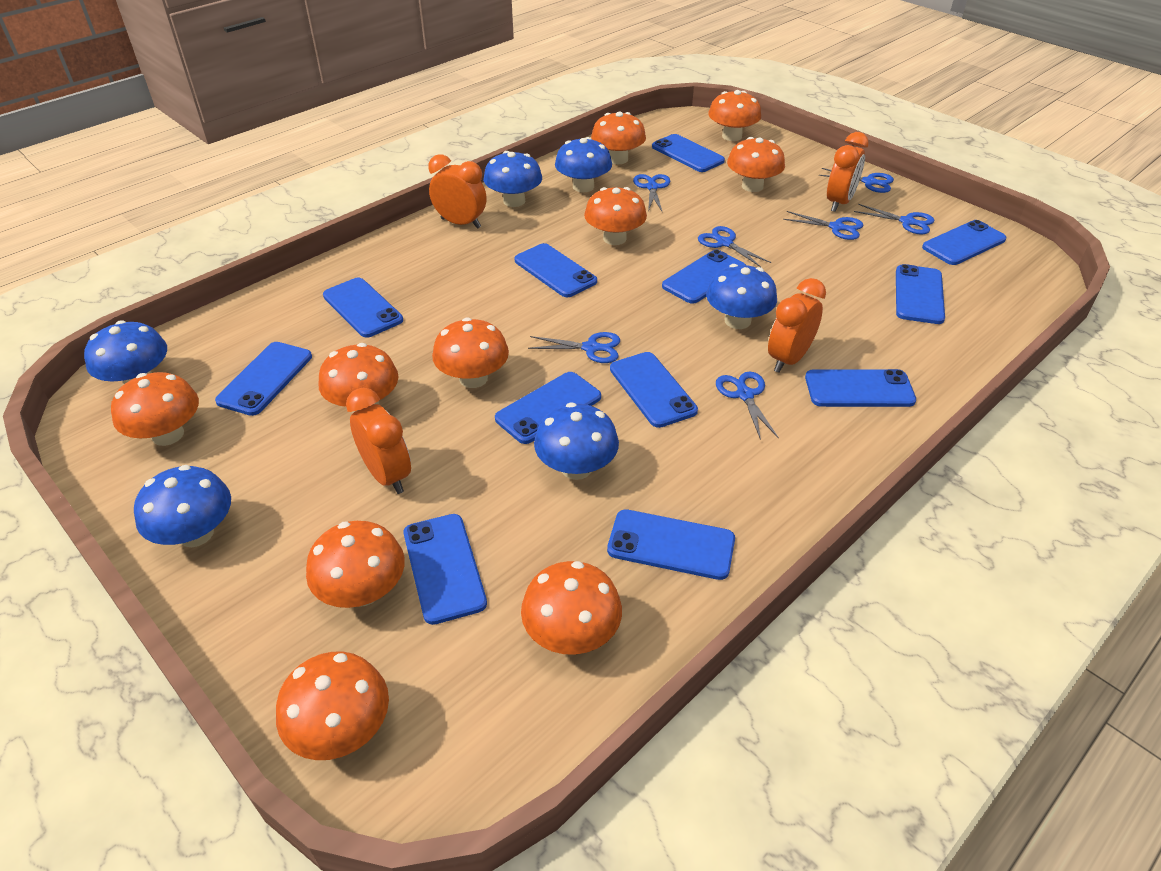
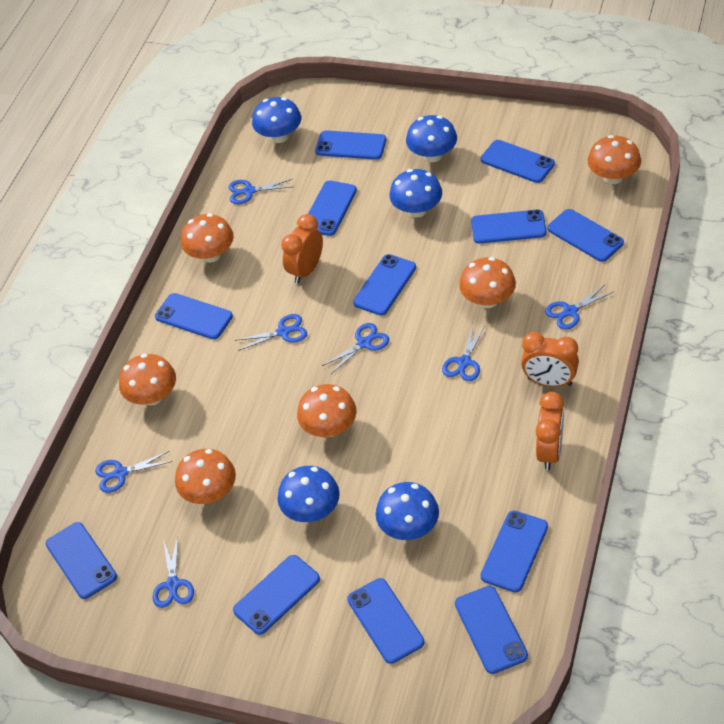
blue mushroom: [84,320,167,385] [134,465,231,547] [483,151,542,207] [534,402,619,480] [555,137,612,192] [706,264,777,329] = 6 -> [252,97,301,143] [277,466,340,522] [375,482,439,540] [389,169,442,217] [406,115,457,162] = 5
orange clock: [346,388,411,494] [428,154,487,229] [768,278,826,373] [827,132,869,212] = 4 -> [281,214,323,284] [521,332,579,387] [536,392,564,470] = 3
orange mushroom: [111,372,199,446] [276,651,389,760] [306,521,405,608] [318,343,399,413] [432,318,509,388] [521,561,622,655] [584,187,647,245] [591,112,646,164] [708,90,761,141] [727,137,785,192] = 10 -> [119,354,176,405] [175,449,236,504] [181,213,234,262] [297,384,356,437] [459,257,516,308] [588,135,641,184] = 6

